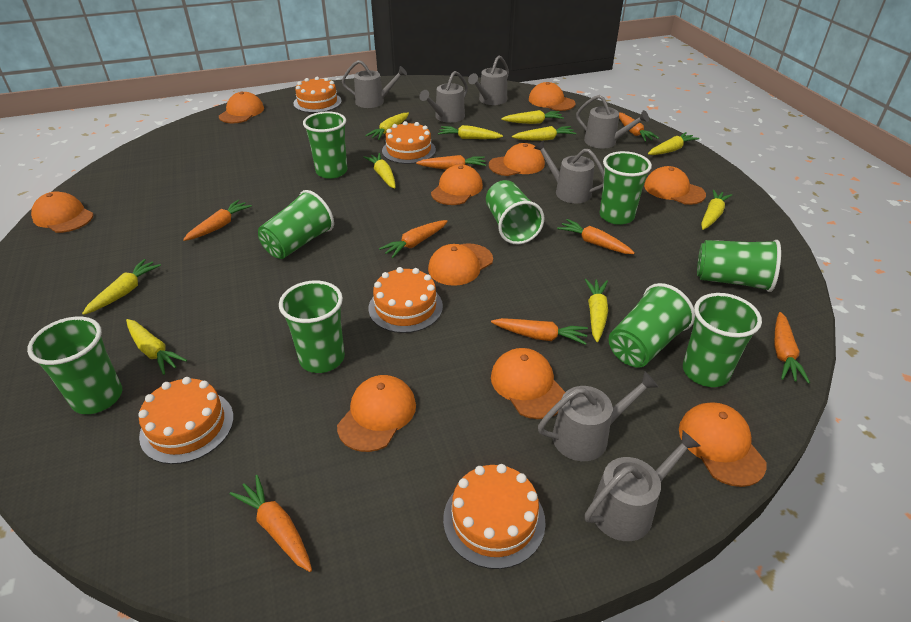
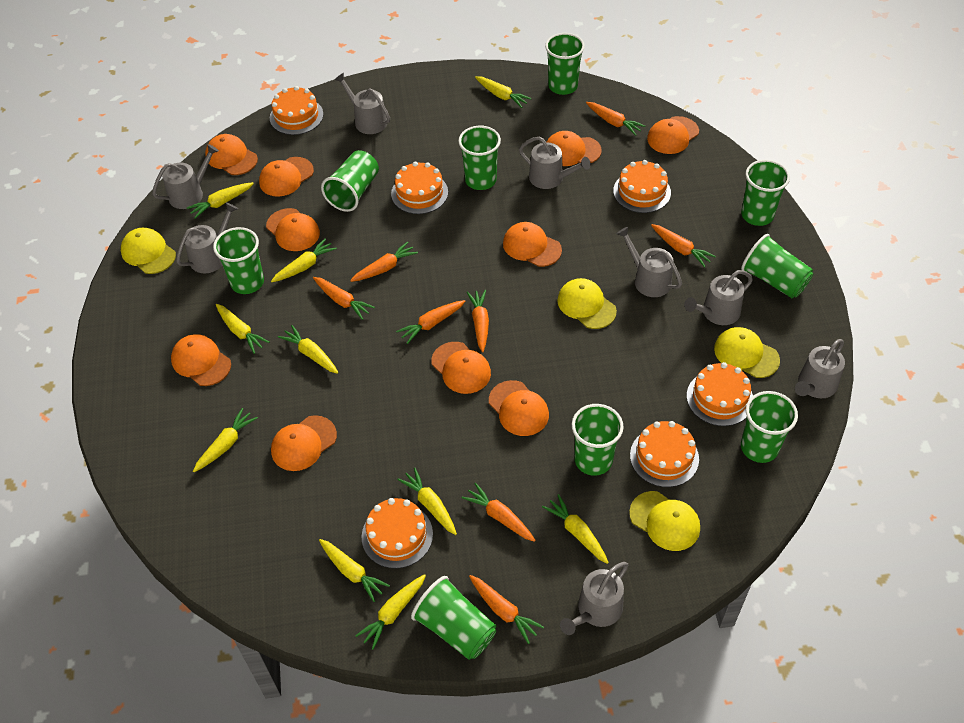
grey watering can: [342,60,407,108] [419,71,468,123] [468,56,509,105] [534,140,604,203] [538,372,658,461] [576,95,649,149] [585,431,700,541] = 7 -> [152,144,219,209] [176,203,238,273] [334,73,390,134] [519,137,591,189] [560,562,628,635] [617,227,682,297] [684,270,753,325] [795,339,845,398] = 8
orange cake: [138,377,234,464] [293,77,342,113] [369,267,443,333] [382,121,436,164] [443,464,546,569] = 5 -> [270,86,323,135] [361,498,433,568] [391,162,448,214] [613,160,671,213] [630,421,699,487] [687,362,753,426] = 6
yellow cap: none = 0 -> [121,228,176,274] [557,278,617,329] [629,491,700,551] [714,327,780,378] = 4

